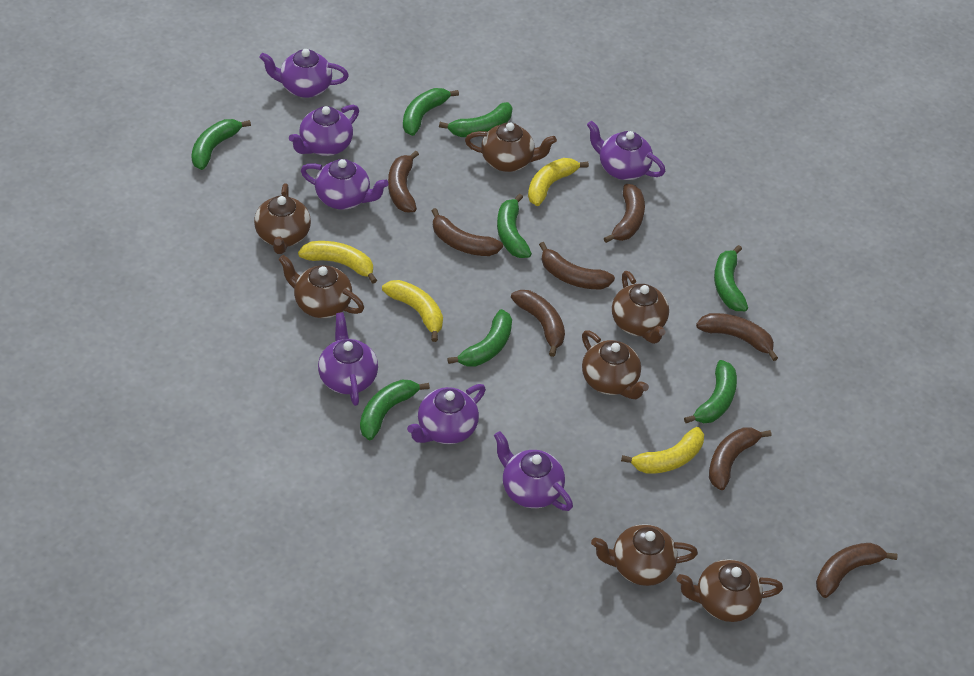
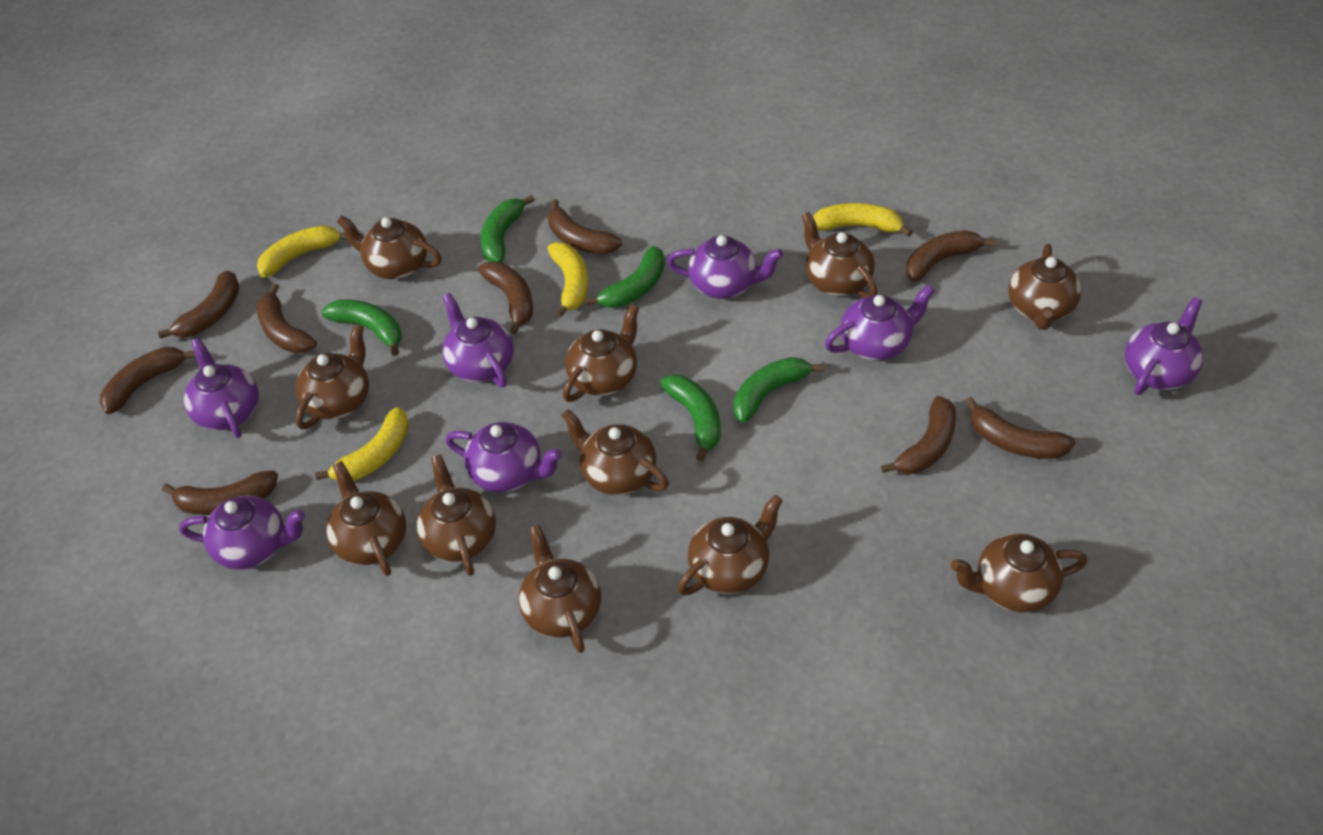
brown banana: [388,151,419,212] [432,208,503,256] [511,290,565,357] [539,242,615,289] [604,184,645,243] [696,313,778,361] [709,427,771,490] [816,543,898,598] = 8 -> [100,347,196,414] [158,270,240,339] [162,470,278,515] [257,284,317,353] [478,262,533,335] [548,199,622,255] [881,396,956,474] [906,230,996,282] [965,397,1076,459] = 9
brown teapot: [254,183,311,254] [278,255,364,318] [465,122,557,172] [582,330,649,399] [591,524,698,586] [612,271,669,344] [677,559,783,622] = 7 -> [295,324,369,430] [326,461,406,576] [337,215,442,279] [416,455,496,576] [519,525,601,653] [561,409,669,495] [563,304,639,402] [677,495,783,595] [802,212,878,298] [951,533,1088,612] [1008,244,1081,330] = 11
green banana: [191,119,251,170] [360,380,430,440] [403,88,459,136] [439,102,512,137] [447,309,512,367] [497,194,532,258] [684,360,737,423] [714,245,748,311] = 8 -> [321,299,402,356] [481,195,535,263] [585,246,665,308] [660,375,721,461] [733,357,824,423] = 5

